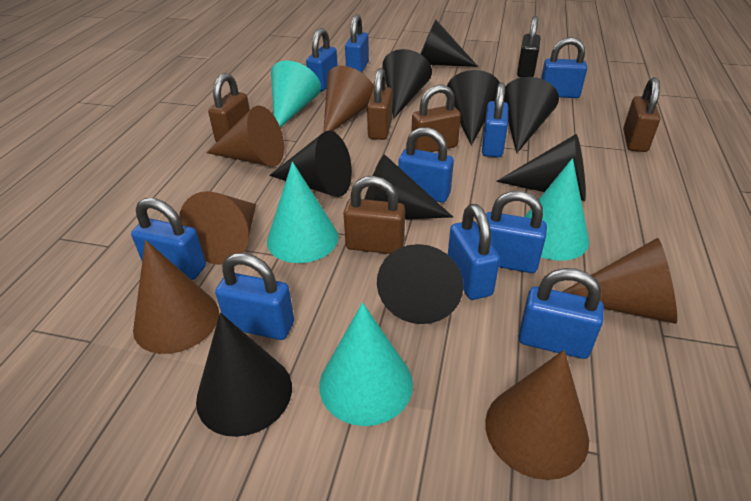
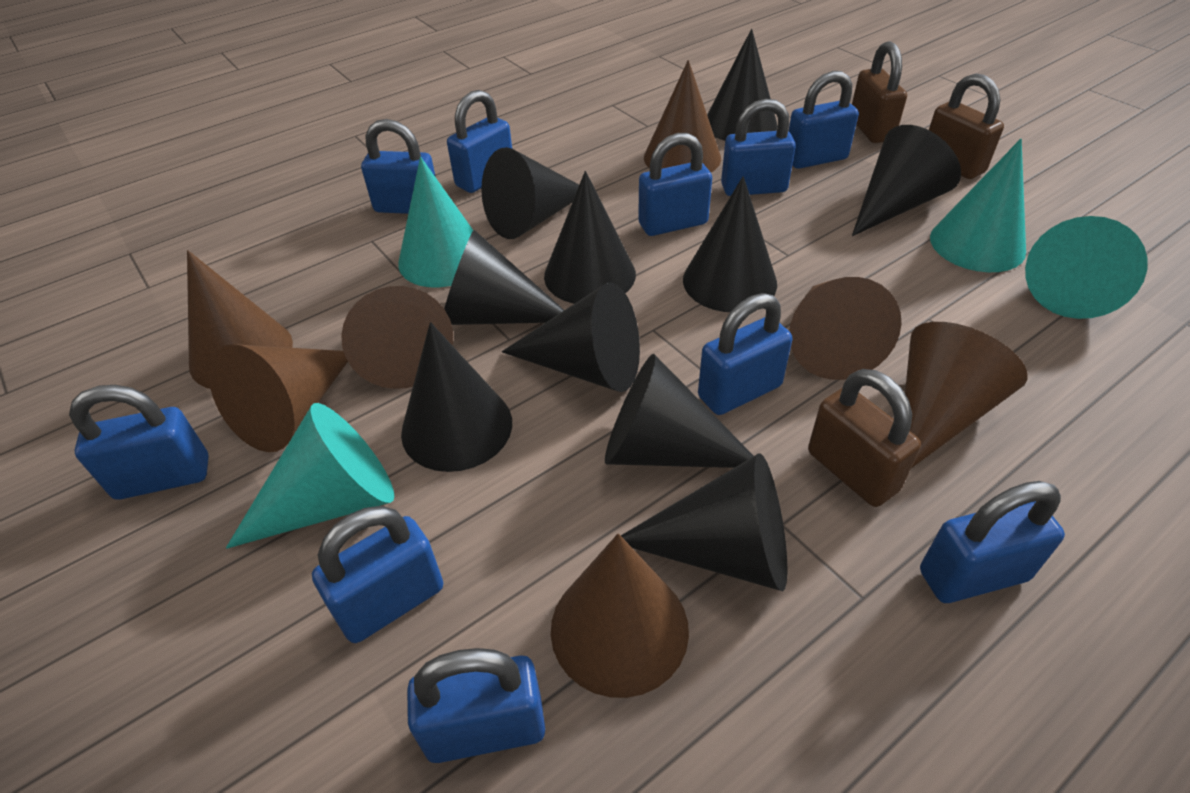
black cone: [196,312,292,437] [269,131,352,197] [365,154,453,219] [377,244,463,324] [382,49,432,118] [420,20,478,67] [447,70,500,145] [496,134,586,201] [504,77,559,153] = 9 -> [401,322,512,472] [444,230,564,325] [481,147,579,239] [502,283,640,392] [544,171,636,304] [605,354,753,468] [621,453,787,591] [683,176,777,312] [707,29,778,141] [852,125,961,236] = 10
black padlock: [517,16,540,77] = 1 -> none = 0
brown cone: [133,240,219,354] [179,191,256,265] [206,106,284,167] [323,66,374,132] [485,350,589,480] [562,238,677,324] = 6 -> [187,250,293,389] [209,344,348,452] [341,286,453,389] [551,533,689,698] [644,60,721,172] [789,277,902,380] [905,322,1028,467] = 7
brown padlock: [208,73,250,142] [343,176,405,254] [367,68,392,140] [411,85,461,152] [623,77,660,152] = 5 -> [808,369,921,507] [852,41,907,143] [929,74,1004,179] = 3

